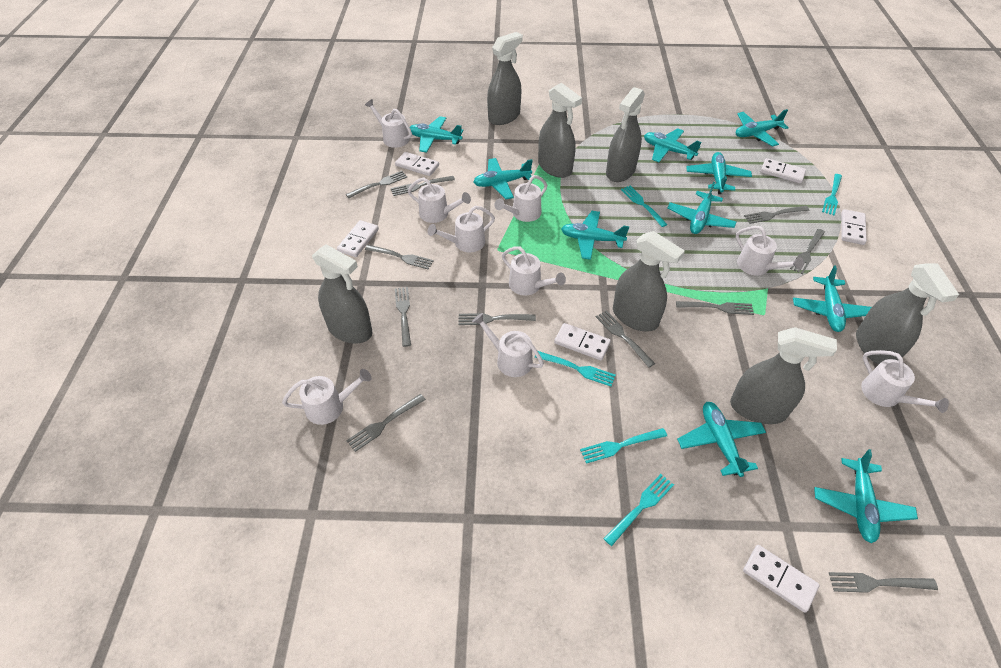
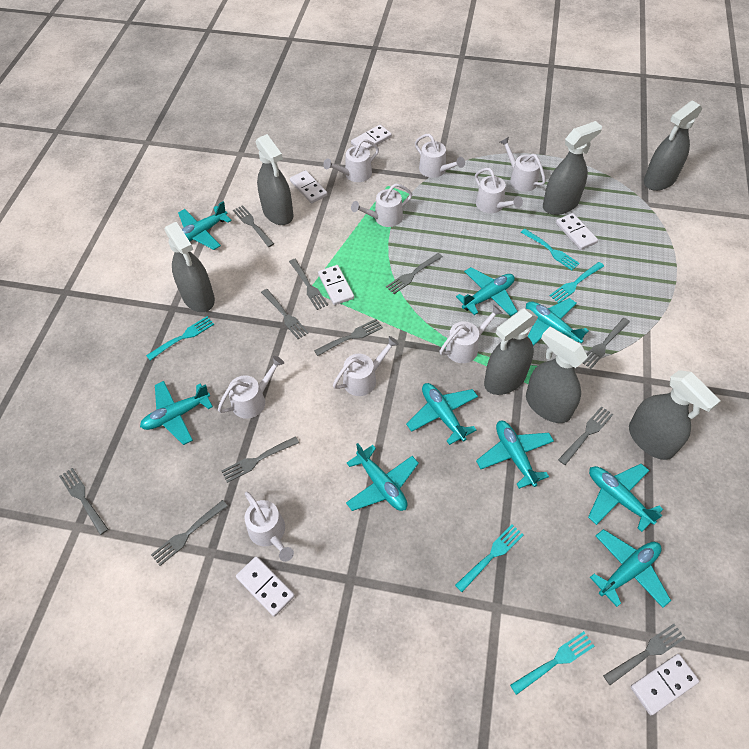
turquoise plane: [410,116,463,153] [473,158,533,199] [561,211,629,260] [644,128,701,162] [667,182,736,234] [677,402,766,477] [686,152,752,194] [736,109,789,147] [793,265,872,332] [814,449,918,543] = 10 -> [140,381,213,445] [178,201,232,250] [346,443,419,511] [406,383,478,445] [456,267,518,316] [476,421,554,489] [526,298,589,346] [588,464,663,532] [590,529,671,608] = 9

